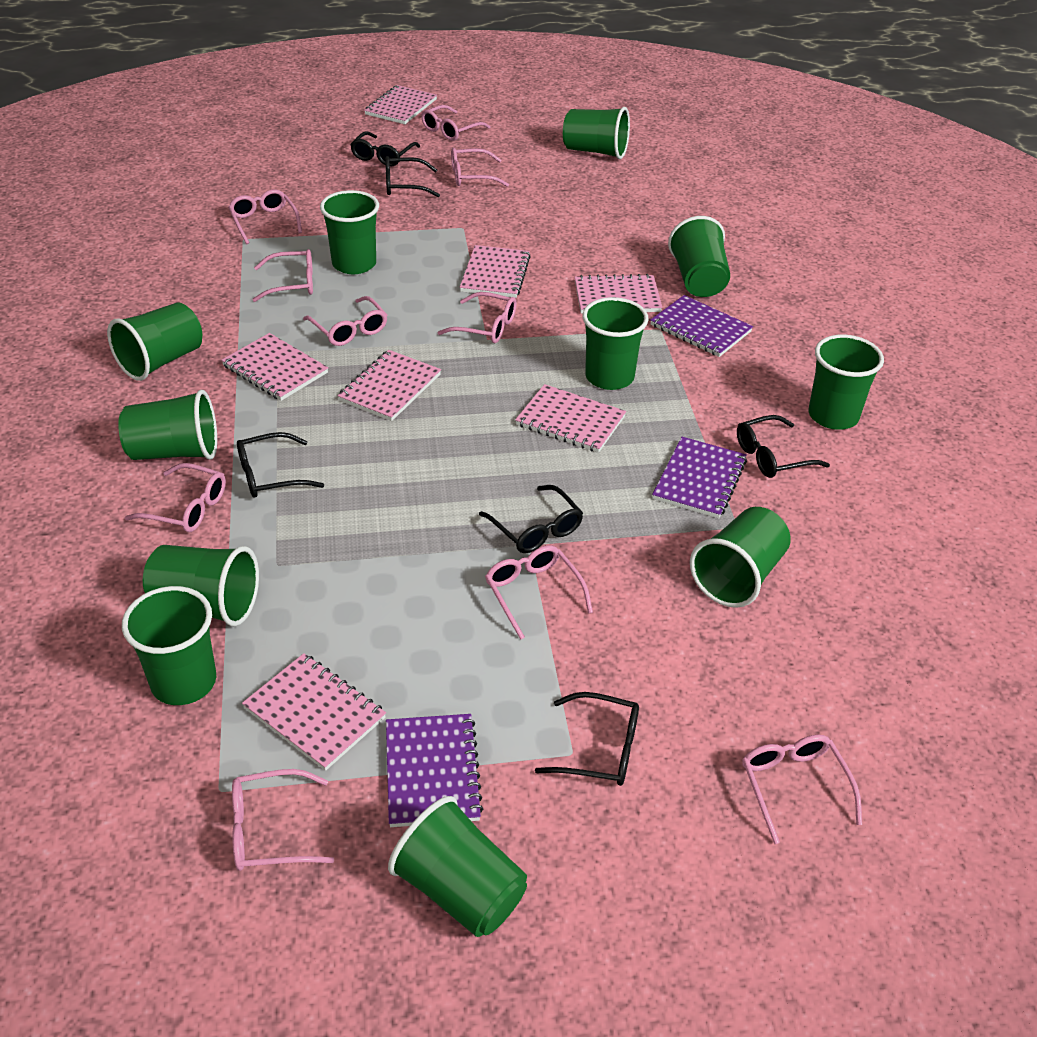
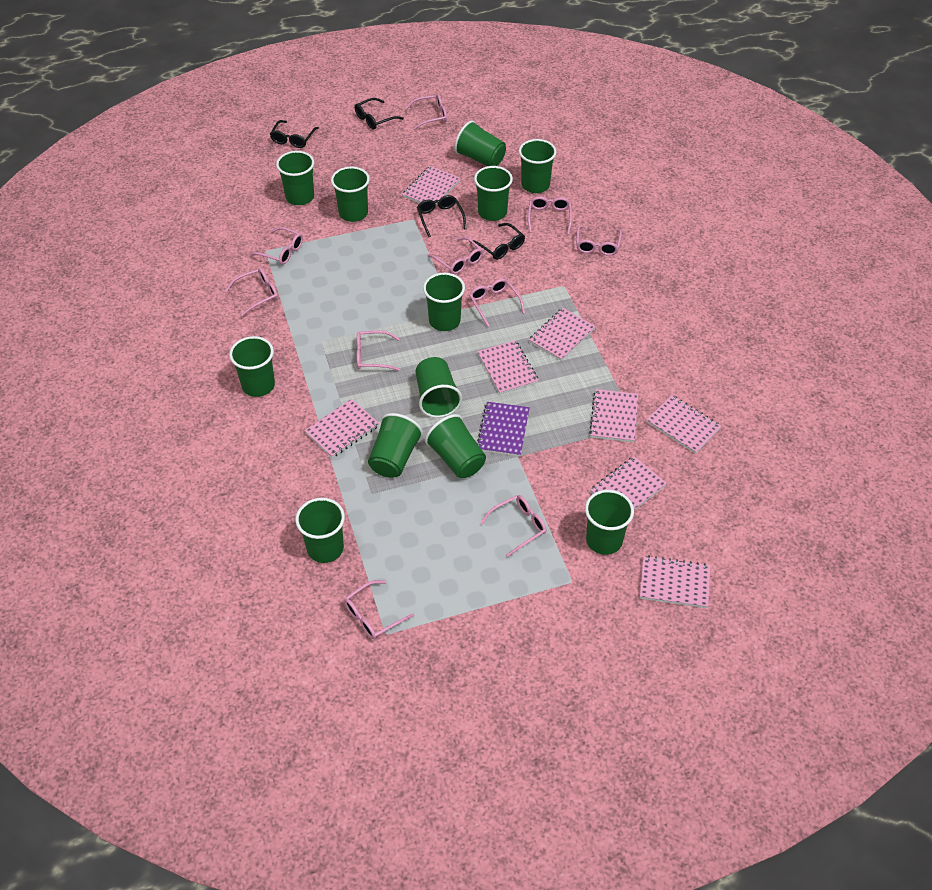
black glasses: [237,432,324,498] [350,132,420,167] [385,156,440,198] [479,485,583,553] [535,692,639,786] [737,415,830,478] = 6 -> [270,120,319,148] [355,98,404,130] [417,195,466,237] [470,223,525,260] = 4
green cup: [107,302,202,381] [118,390,217,460] [122,586,216,705] [143,545,259,626] [320,190,379,274] [388,796,527,937] [563,107,630,159] [582,297,649,390] [668,216,730,297] [690,507,791,608] [809,335,884,430] = 11 -> [229,336,275,397] [276,151,314,205] [295,498,345,563] [331,167,370,222] [368,413,423,478] [415,357,462,418] [423,273,465,331] [425,414,486,478] [454,120,506,166] [474,166,513,221] [519,139,557,193] [585,490,634,555] = 12
pink notebook: [221,333,328,401] [242,653,386,771] [338,350,441,421] [364,85,437,124] [460,245,531,298] [515,384,626,453] [575,274,662,313] = 7 -> [304,399,379,458] [402,166,460,206] [477,340,539,394] [529,308,596,361] [589,389,638,442] [590,456,667,510] [640,555,710,608] [646,395,721,454] = 8
purple notebook: [386,714,483,827] [650,295,753,357] [652,437,747,518] = 3 -> [477,402,530,457] = 1

